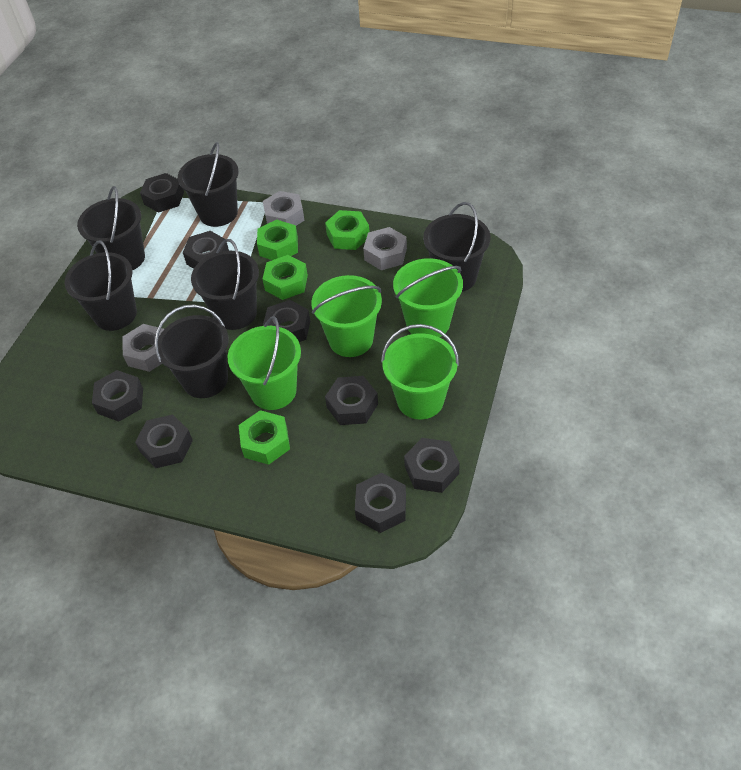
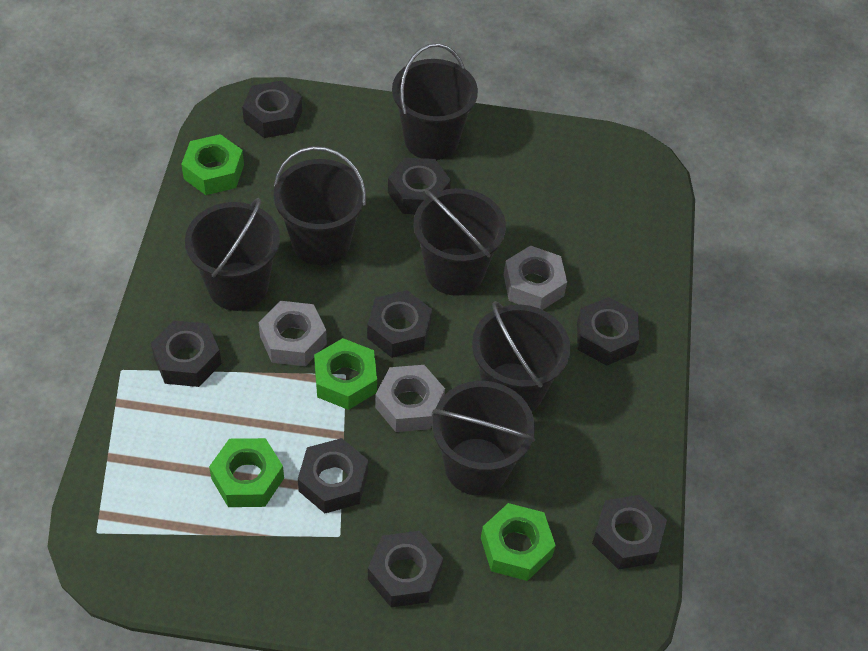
green bucket: [228,316,301,410] [311,275,382,357] [381,324,459,419] [393,258,463,337] = 4 -> none = 0

